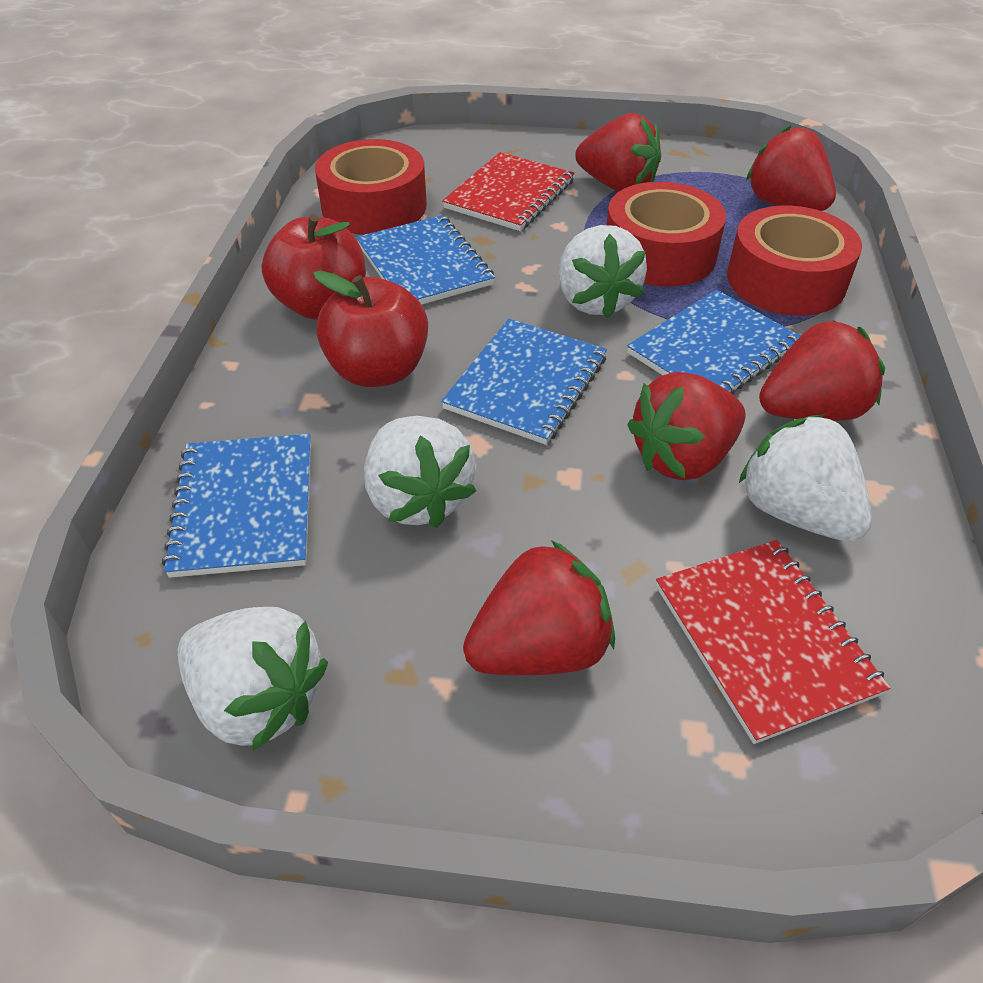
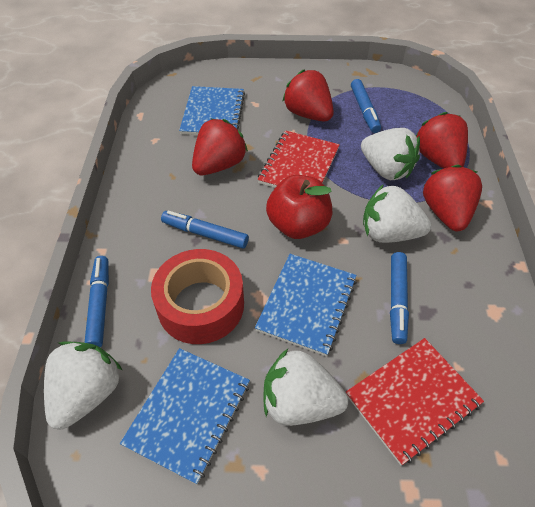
blue marker: none = 0 -> [84,256,109,347] [161,211,249,249] [351,79,381,133] [390,252,409,344] = 4
blue notebook: [162,434,311,578] [356,215,495,305] [441,319,607,445] [627,290,800,394] = 4 -> [120,348,250,484] [179,86,245,135] [255,254,357,356] = 3
red apple: [261,214,366,320] [313,270,428,387] = 2 -> [266,175,333,239] = 1
red strawberry: [463,540,615,675] [575,113,661,192] [627,372,746,480] [746,125,836,211] [759,320,885,421] = 5 -> [192,118,248,175] [282,69,334,121] [416,112,468,169] [423,165,482,231] = 4
red tape: [315,139,427,235] [607,182,726,287] [727,206,862,316] = 3 -> [151,249,244,344] = 1

